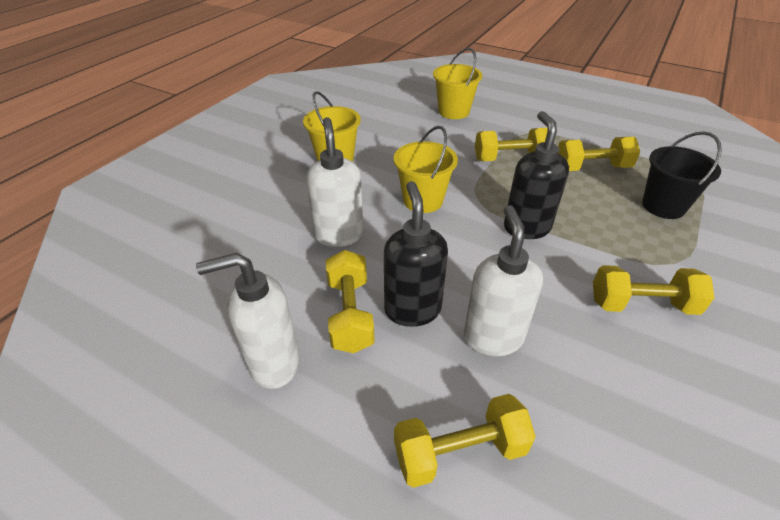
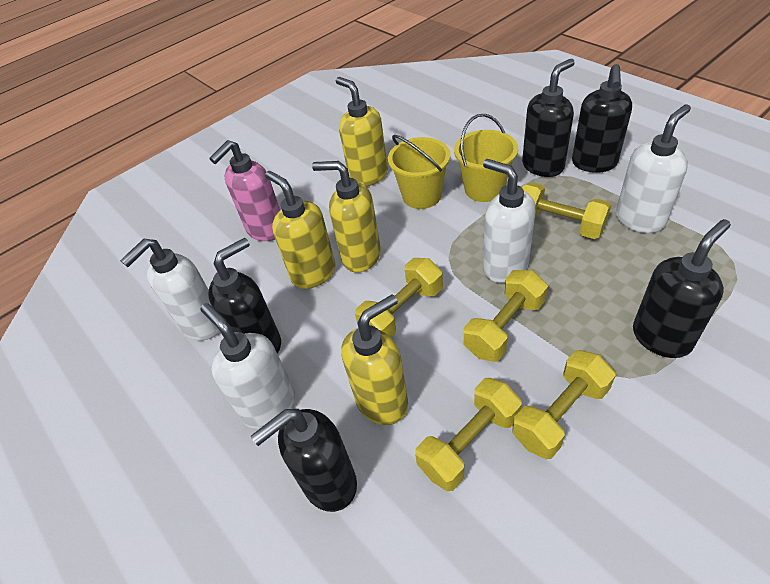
black bucket: [642,131,722,219] = 1 -> none = 0
black soap dispenser: [384,181,448,327] [504,111,569,239] = 2 -> [208,238,281,354] [251,409,357,512] [522,59,575,177] [572,64,632,173] [633,219,731,358] = 5
pink soap dispenser: none = 0 -> [209,140,280,241] = 1
white soap dispenser: [196,253,300,389] [306,117,363,247] [464,205,543,356] = 3 -> [120,239,220,341] [200,303,295,429] [483,159,536,283] [616,104,691,233] = 4
yellow bucket: [303,91,361,162] [394,126,458,213] [433,48,483,119] = 3 -> [388,135,451,209] [454,114,518,202] = 2
yellow soap dispenser: none = 0 -> [265,171,335,289] [312,161,381,273] [336,77,388,187] [342,294,408,425] = 4

